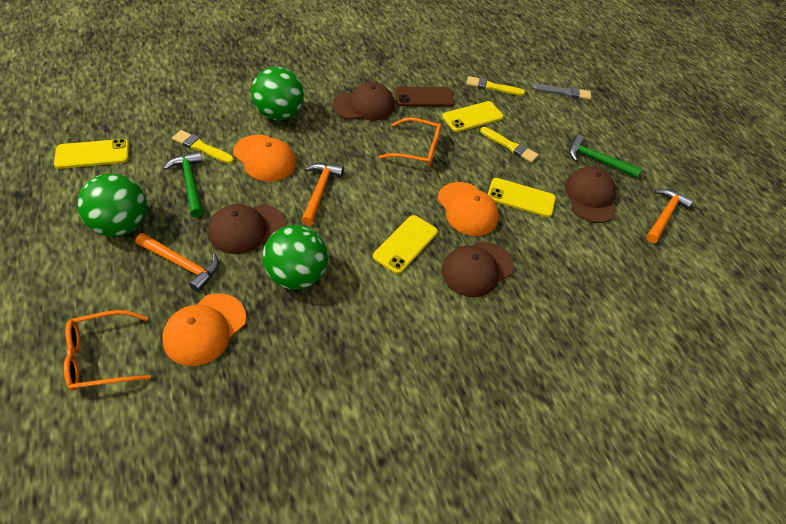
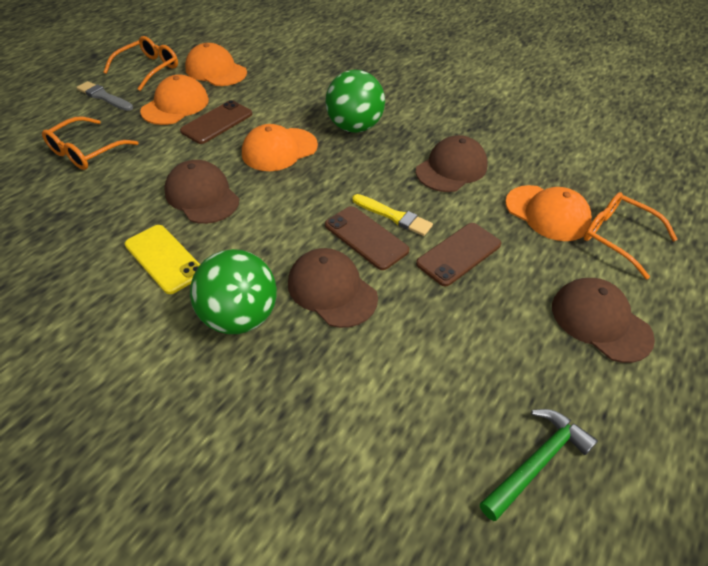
brown phone: [395,87,455,107] = 1 -> [180,100,252,144] [325,206,409,270] [416,223,501,286] = 3
green ball: [77,173,147,237] [251,67,304,120] [263,225,328,290] = 3 -> [190,249,277,334] [325,70,385,133] = 2
green hammer: [164,151,203,217] [569,135,642,178] = 2 -> [480,409,598,521] = 1
orange cap: [162,294,246,366] [233,135,296,182] [437,182,499,236] = 3 -> [140,75,209,125] [185,43,247,86] [242,124,318,171] [505,185,592,241] = 4
orange glasses: [64,310,151,391] [379,117,442,167] = 2 -> [42,116,139,170] [103,36,178,91] [584,192,678,279] = 3
orange hammer: [136,233,219,292] [301,163,344,226] [646,189,694,243] = 3 -> none = 0
yellow brush: [172,130,234,164] [466,76,525,96] [480,127,539,163] = 3 -> [352,194,433,236] = 1
yellow phone: [54,139,129,169] [373,215,438,274] [442,101,504,132] [488,178,556,217] = 4 -> [125,225,200,294] = 1

